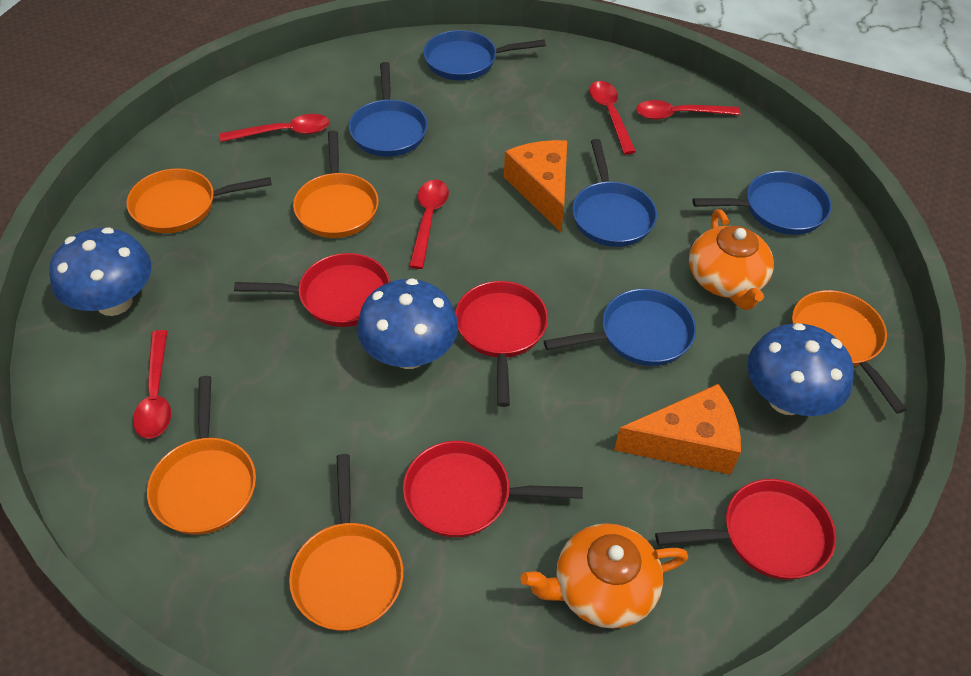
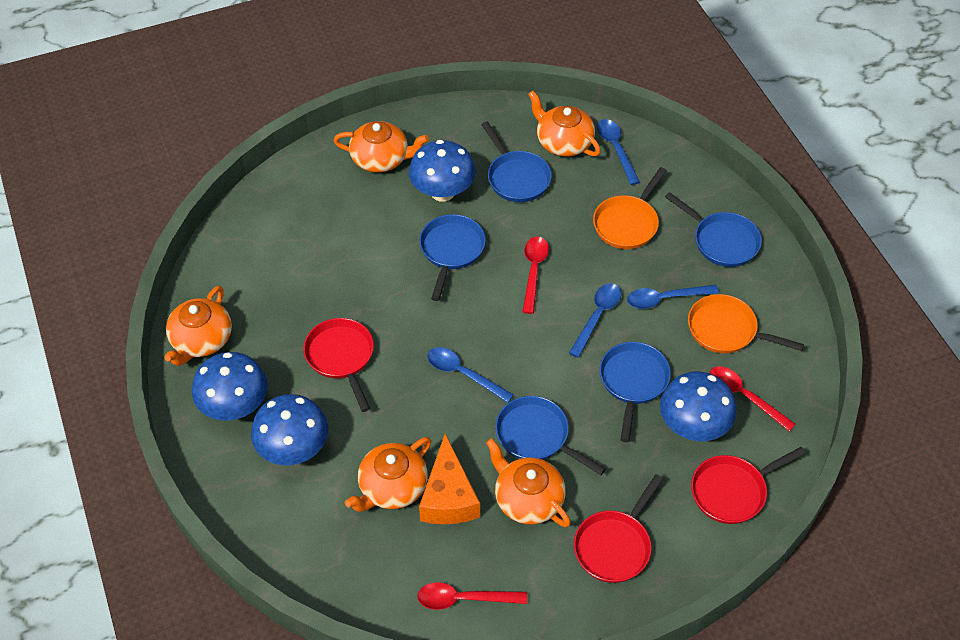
blue mushroom: [49,228,152,316] [357,278,458,369] [747,323,854,416] = 3 -> [192,352,268,421] [251,394,328,465] [409,140,476,202] [660,372,737,441] = 4
blue spoon: none = 0 -> [427,347,514,403] [569,283,621,358] [597,119,640,185] [627,285,719,309] = 4
orange cheese: [504,140,567,232] [614,384,741,475] = 2 -> [419,434,480,524] = 1
orange pan: [126,168,271,233] [147,376,256,535] [289,454,404,631] [293,131,379,238] [792,290,907,413] = 5 -> [593,167,667,249] [688,294,804,353] = 2
orange teapot: [520,523,688,629] [689,209,774,310] = 2 -> [164,286,232,366] [333,121,429,173] [345,437,431,512] [486,438,571,527] [528,91,601,157] = 5
red pan: [234,253,390,327] [403,441,583,537] [455,281,548,407] [655,479,836,580] = 4 -> [303,318,374,412] [574,474,663,583] [691,447,806,524] = 3
red spoon: [133,330,171,439] [220,114,330,142] [409,180,449,269] [589,81,636,155] [636,100,740,120] = 5 -> [417,582,527,610] [523,237,549,314] [709,366,795,431] = 3

